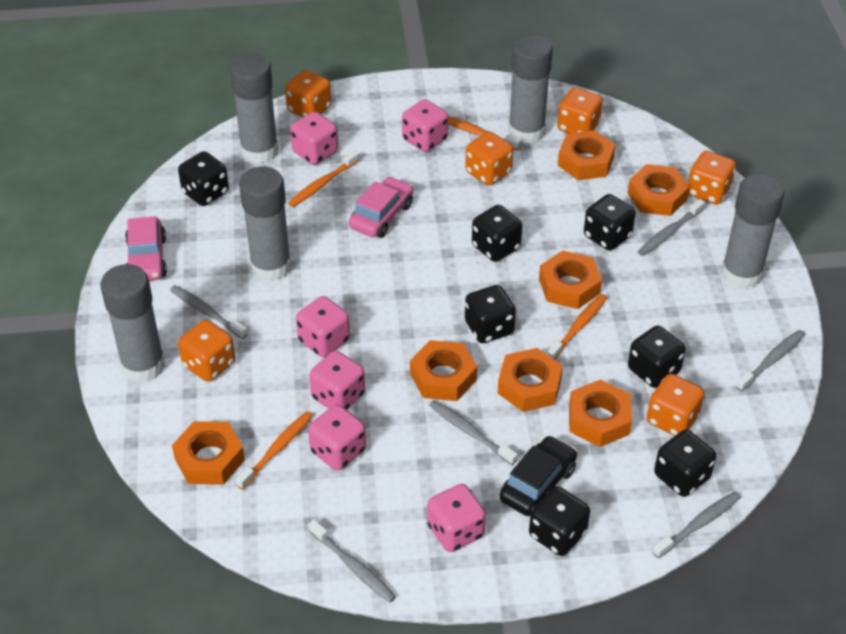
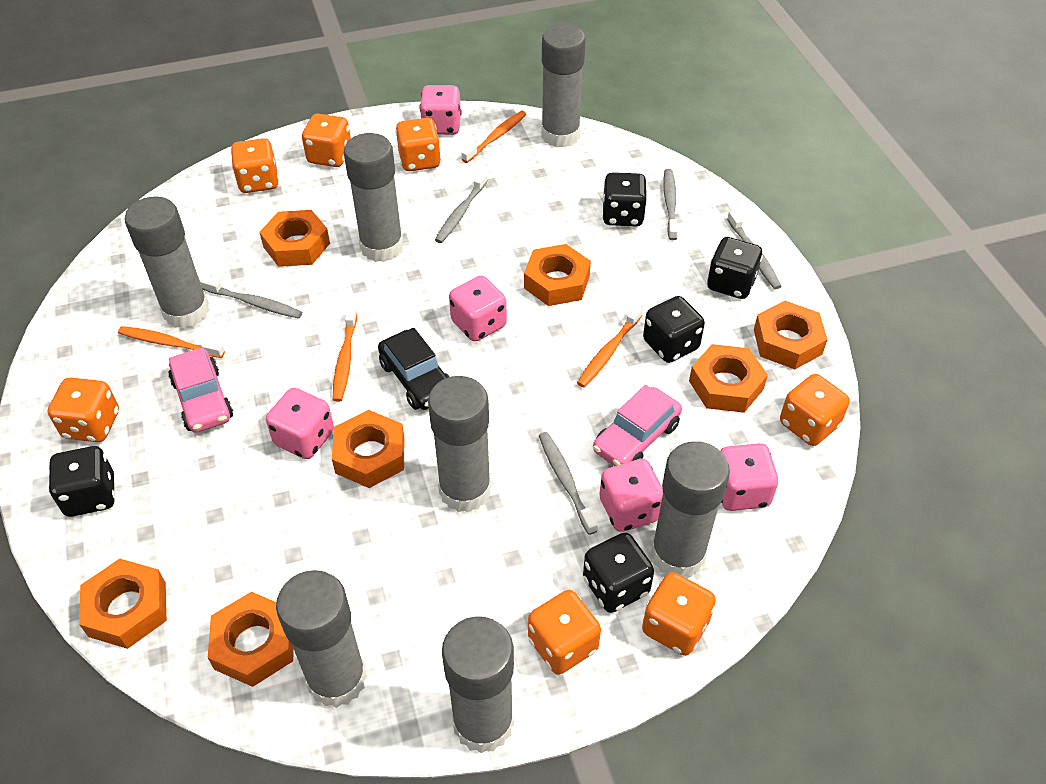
black dice: [178,151,229,206] [465,285,516,343] [472,205,522,262] [529,486,590,556] [584,194,636,251] [628,326,686,388] [654,430,716,497] = 7 -> [48,446,115,517] [583,532,654,613] [602,172,647,226] [643,296,705,363] [707,237,763,299] = 5
grey glue stick: [100,264,165,383] [230,53,278,164] [239,167,292,282] [508,34,553,144] [721,174,785,289] = 5 -> [125,196,210,329] [276,570,367,708] [344,133,404,262] [428,376,491,513] [442,616,514,753] [541,24,586,148] [651,441,730,577] = 7
grey toothbrush: [170,285,248,339] [308,520,396,602] [429,400,518,465] [637,199,705,256] [652,491,741,558] [735,330,805,392] = 6 -> [200,277,302,319] [435,171,488,243] [539,432,598,535] [663,169,678,240] [727,210,782,289] = 5
orange dice: [178,320,235,382] [285,70,331,118] [465,131,513,185] [557,87,603,133] [647,374,704,436] [688,151,736,204] = 6 -> [48,378,119,442] [231,138,279,193] [302,114,351,167] [395,118,441,171] [528,590,601,675] [642,572,716,656] [780,374,850,446] = 7
pink dice: [290,112,338,165] [296,296,350,357] [308,405,366,471] [309,351,365,410] [402,99,448,152] [427,484,486,552] = 6 -> [266,388,334,459] [419,85,462,135] [449,275,507,342] [599,459,663,532] [720,443,778,511] = 5

